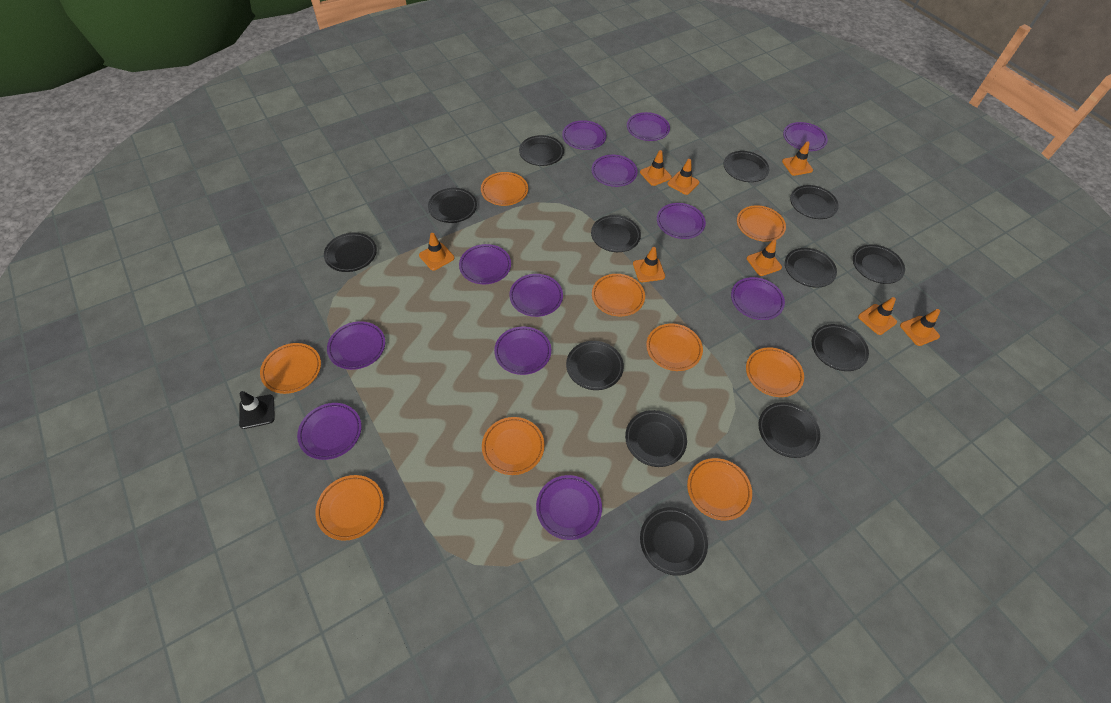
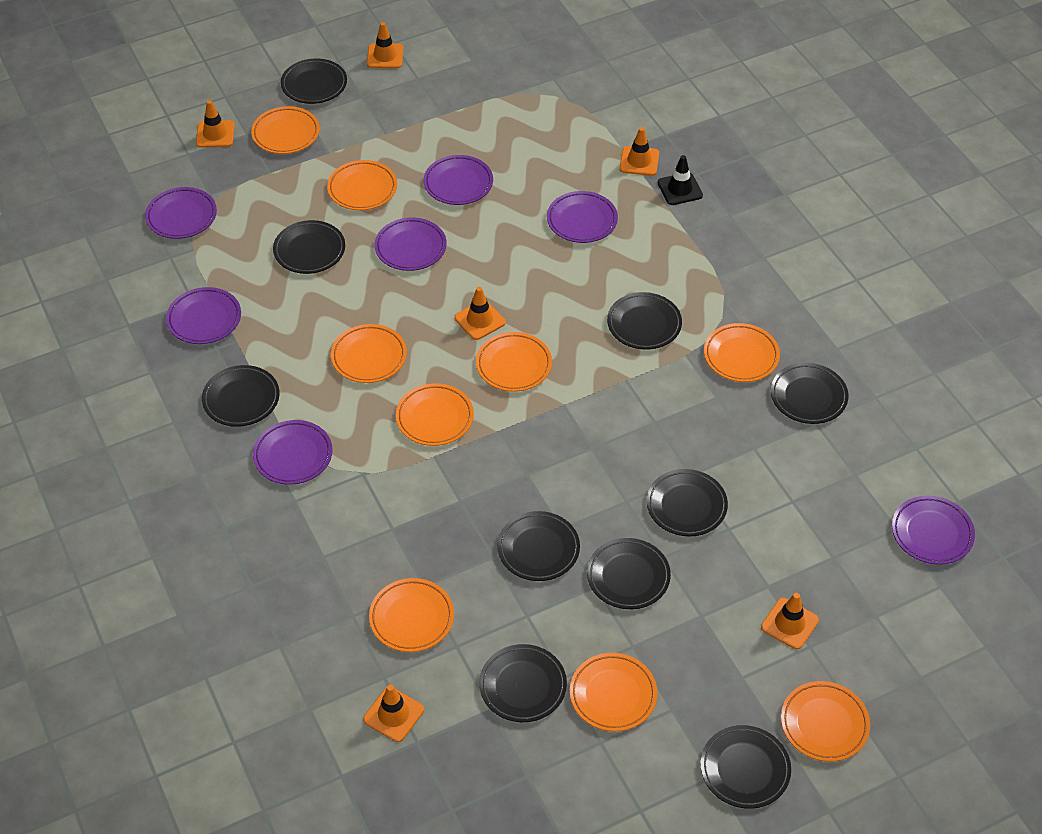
black plate: [324,233,377,272] [428,188,477,223] [519,135,564,166] [566,341,624,390] [591,215,641,252] [625,410,687,467] [640,507,708,576] [723,151,769,182] [758,402,820,458] [785,248,837,288] [790,185,839,219] [812,324,869,371] [853,244,905,284] = 13 -> [202,365,280,427] [273,220,345,274] [281,58,347,104] [479,644,567,722] [497,511,580,581] [587,538,671,609] [607,292,682,350] [647,469,728,536] [700,725,791,809] [771,363,848,424] = 10
orange traffic cone: [419,233,455,271] [633,247,665,282] [640,150,672,186] [667,159,699,195] [747,240,782,276] [782,141,813,176] [858,297,897,335] [900,309,940,346] = 8 -> [196,100,235,148] [363,684,424,742] [367,22,404,68] [454,287,506,340] [620,127,659,176] [761,593,819,649] = 6
purple plate: [297,403,361,460] [327,321,385,370] [459,244,511,284] [494,326,551,375] [509,274,563,317] [536,475,602,540] [562,120,606,150] [592,155,638,187] [627,112,670,141] [657,203,706,239] [731,277,785,320] [783,122,828,151] = 12 -> [145,187,217,239] [166,287,241,344] [253,420,333,485] [375,217,447,271] [424,155,493,205] [547,191,618,243] [892,496,975,565] = 7

